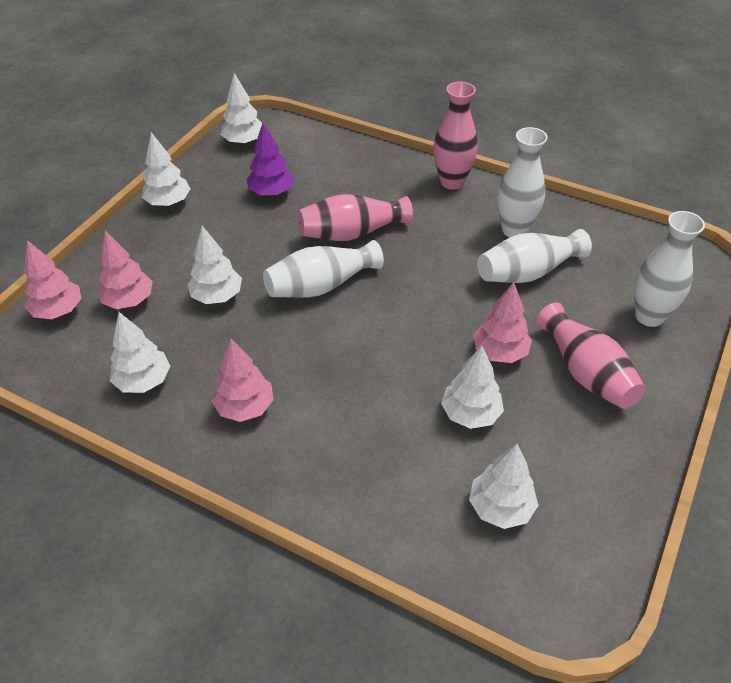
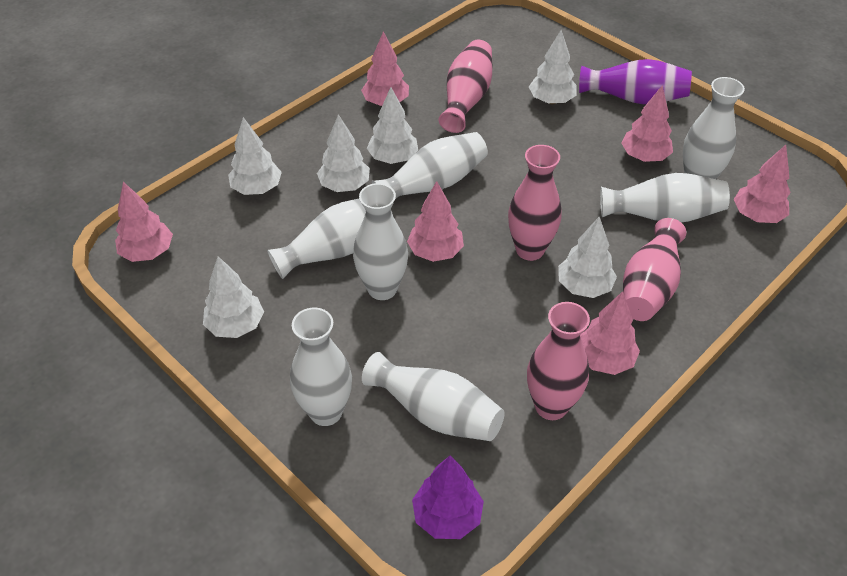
pink tree: [24,240,82,319] [97,230,153,309] [212,339,274,422] [474,282,532,363] = 4 -> [115,182,173,262] [361,31,409,106] [407,181,464,262] [580,291,640,375] [621,85,673,162] [734,145,790,223] = 6
pink vase: [297,194,413,241] [433,82,478,190] [536,303,646,409] = 3 -> [438,40,492,133] [508,145,561,261] [527,302,590,420] [623,218,686,321] = 4
purple vase: none = 0 -> [579,59,692,104] = 1
white vase: [263,240,384,298] [477,229,592,283] [497,127,548,237] [634,211,705,327] = 4 -> [267,199,393,279] [290,308,352,426] [353,183,408,300] [362,352,505,441] [372,132,488,199] [600,173,730,223] [683,77,745,179] = 7

